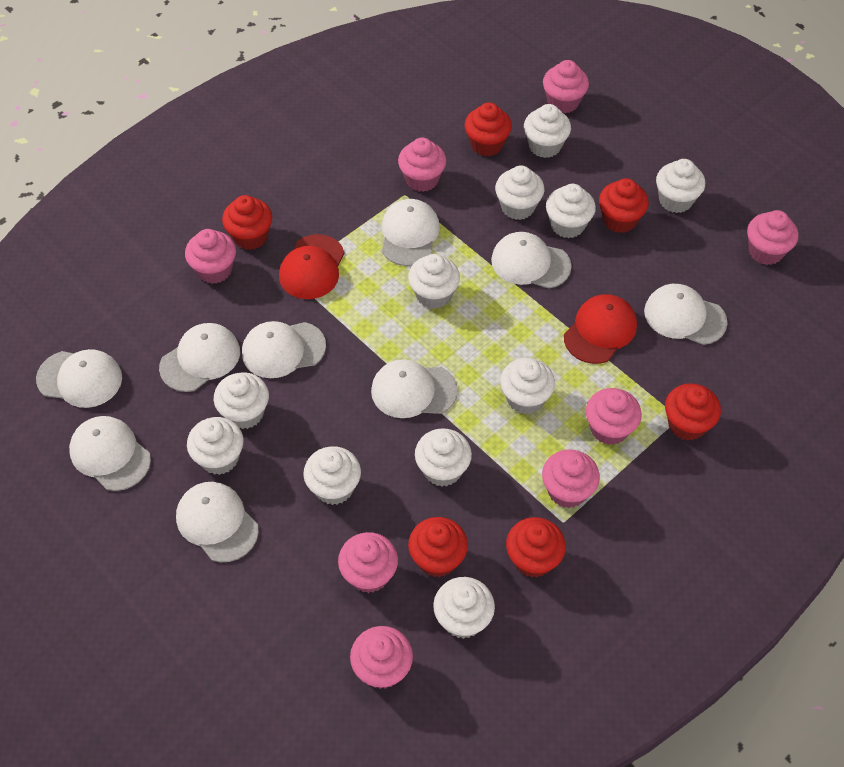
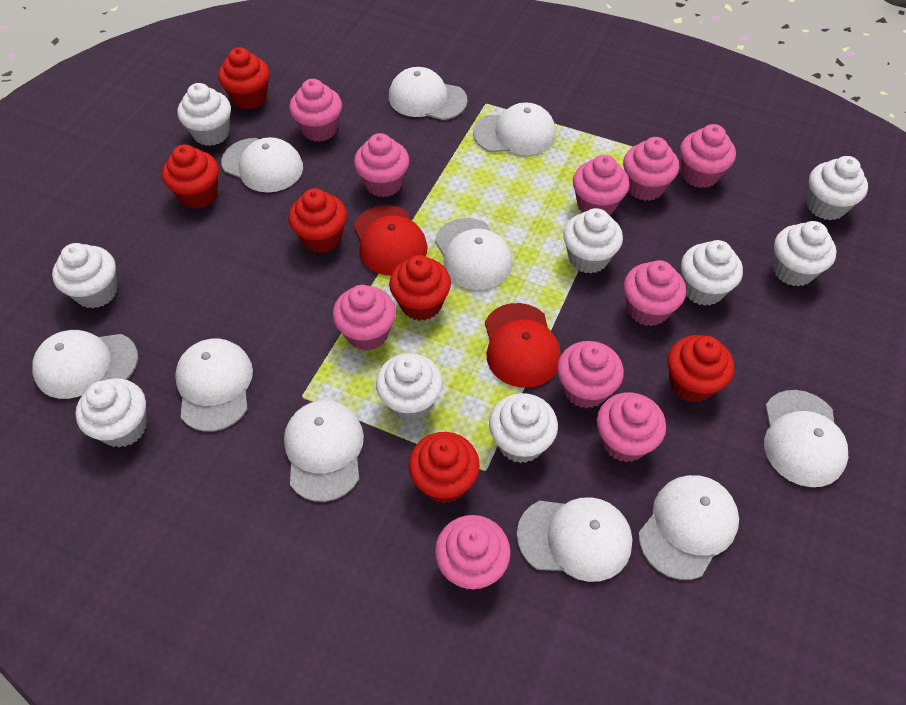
pink cupcake: [185,229,236,284] [338,532,398,593] [350,626,413,689] [398,138,446,192] [542,449,600,508] [543,60,589,114] [586,388,642,445] [747,210,798,265] = 8 -> [289,79,342,142] [333,285,396,351] [354,133,409,197] [435,515,511,590] [557,341,624,408] [573,155,630,215] [597,392,666,462] [623,137,679,201] [624,260,686,326] [680,124,736,188] = 10
white cap: [36,349,122,408] [69,416,151,491] [159,323,240,392] [176,482,259,562] [242,321,326,378] [371,359,458,418] [382,199,440,266] [491,232,572,288] [644,284,728,345] = 9 -> [32,330,138,399] [175,338,253,432] [221,137,303,192] [284,400,364,502] [389,67,467,120] [435,218,512,290] [473,102,556,155] [517,497,632,582] [638,475,739,580] [764,390,848,487] = 10
white cupcake: [187,417,244,475] [214,372,269,429] [303,446,361,505] [408,254,460,309] [415,428,472,487] [433,577,495,639] [495,165,545,220] [500,358,555,414] [524,104,571,158] [546,184,596,238] [656,159,705,213] = 11 -> [52,243,117,308] [75,378,147,447] [178,83,231,146] [376,353,443,421] [489,393,558,463] [563,208,623,273] [681,240,743,306] [773,221,837,286] [807,156,868,220] = 9

